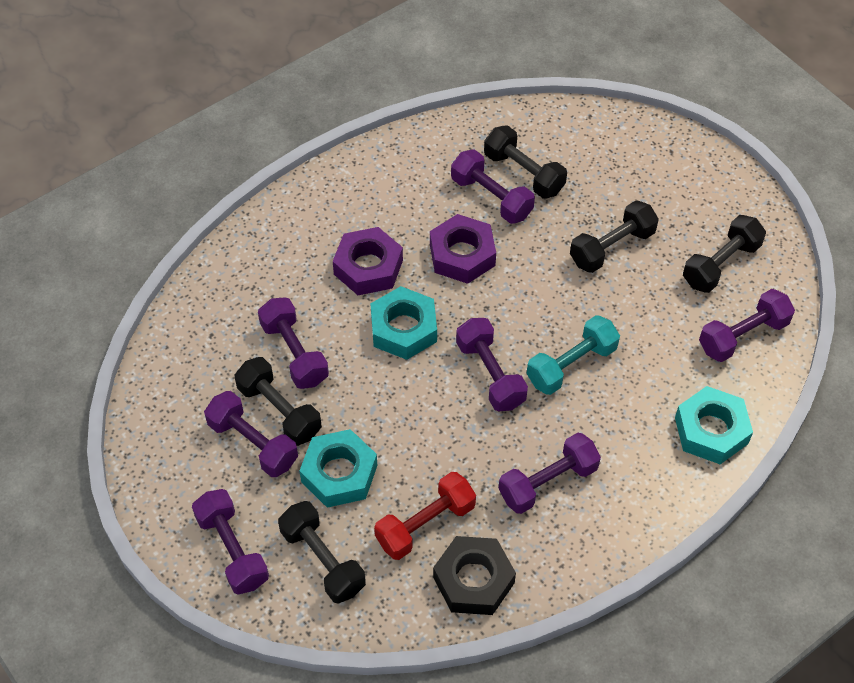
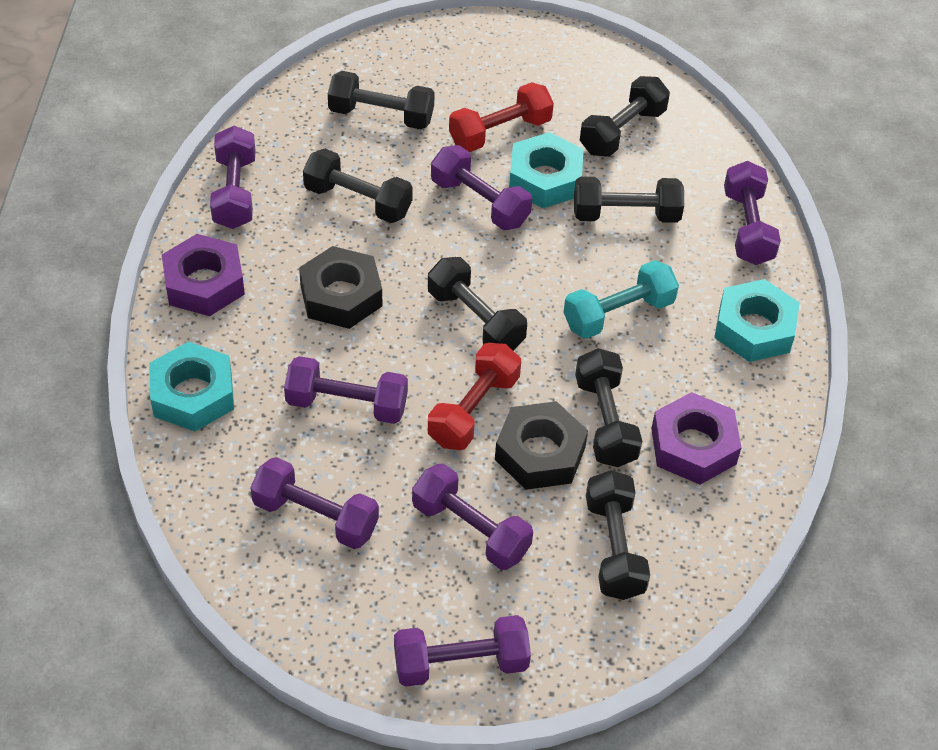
black dumbbell: [234,357,322,446] [278,501,366,604] [484,125,567,199] [570,200,659,273] [683,215,766,293] = 5 -> [303,149,413,223] [328,71,435,129] [428,257,527,351] [574,177,684,223] [575,348,642,467] [580,76,670,157] [586,470,650,600] = 7
black nut: [433,536,516,615] = 1 -> [299,246,382,329] [495,401,588,490] = 2
red dumbbell: [374,472,476,560] = 1 -> [428,343,521,450] [449,82,554,152] = 2

